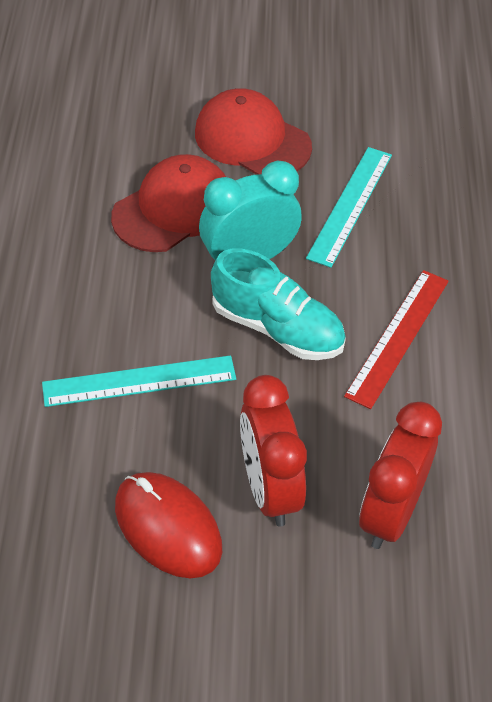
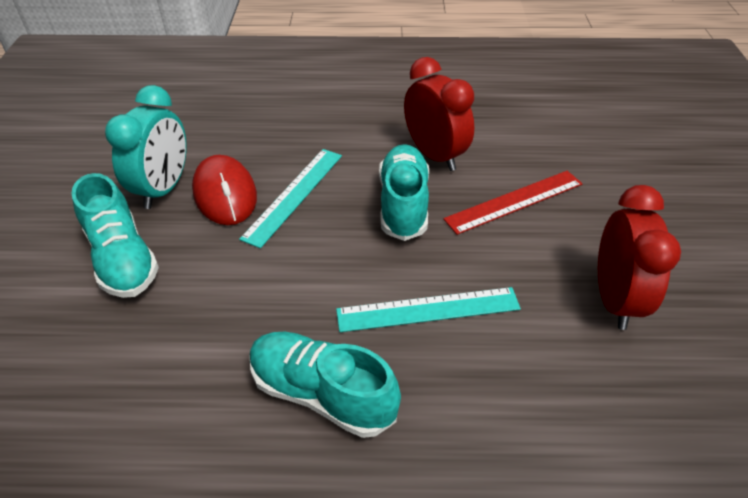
red cap: [111,154,226,252] [195,88,312,175] = 2 -> none = 0
turquoise shoe: [211,248,346,360] = 1 -> [71,173,159,298] [250,332,401,438] [379,144,429,241] = 3

